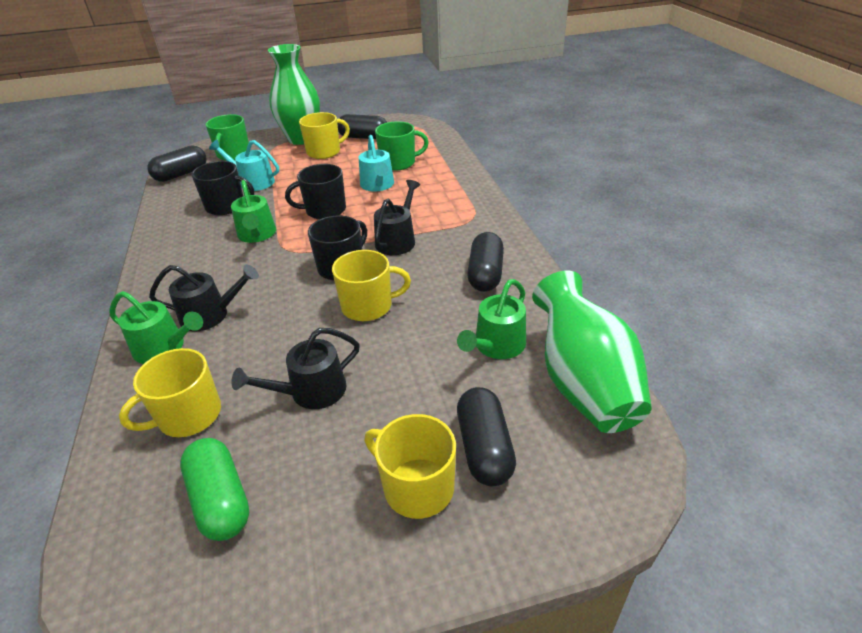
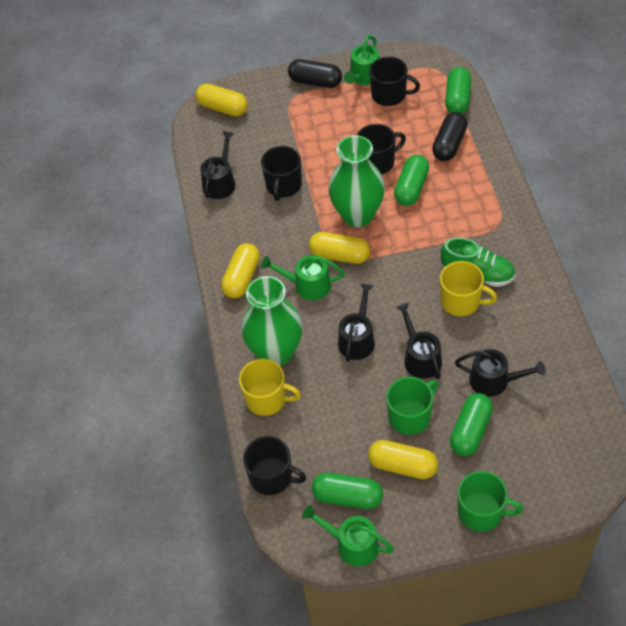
black capsule: [148,145,207,182] [337,114,387,139] [457,387,516,486] [467,232,504,292] = 4 -> [288,59,342,88] [432,112,468,161] = 2
black mug: [192,161,254,215] [285,164,346,219] [308,216,367,280] = 3 -> [243,436,306,495] [261,146,302,201] [357,124,406,174] [369,56,420,106] = 4
black watering can: [149,264,259,331] [231,328,360,409] [374,180,420,255] = 3 -> [200,131,235,199] [338,283,375,362] [396,303,442,379] [455,349,546,397] = 4
green capsule: [180,438,249,541] = 1 -> [312,473,383,509] [394,155,429,206] [445,67,471,114] [450,393,493,456] = 4
green shoe: none = 0 -> [441,237,515,287] = 1
turquoise watering can: [209,140,279,191] [359,135,394,191] = 2 -> none = 0
yellow capsule: none = 0 -> [195,84,248,116] [221,243,260,298] [309,232,370,264] [368,440,438,479] = 4
yellow mug: [119,348,221,437] [299,112,350,159] [332,250,411,321] [364,414,456,519] = 4 -> [239,359,301,416] [440,261,497,316] = 2

